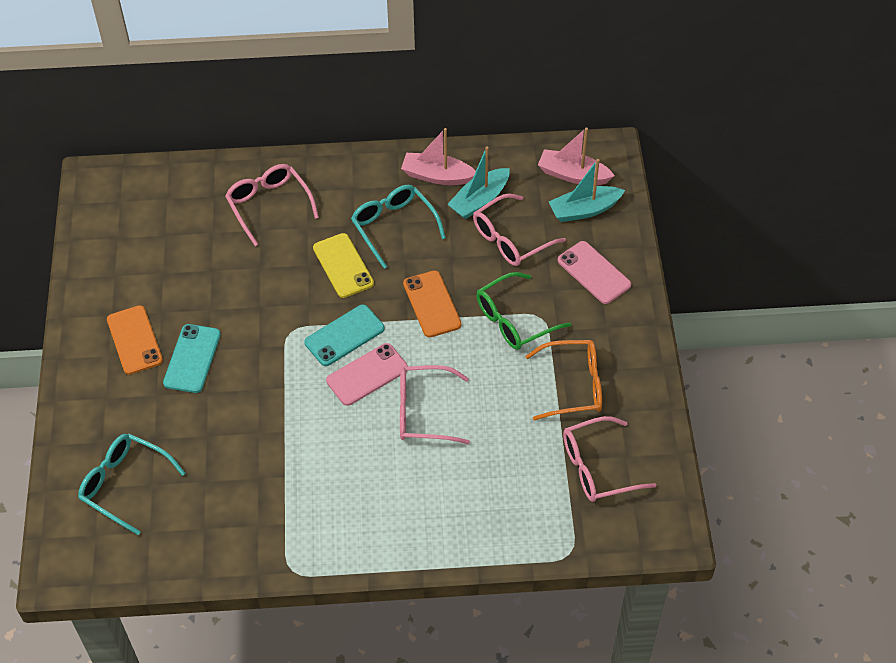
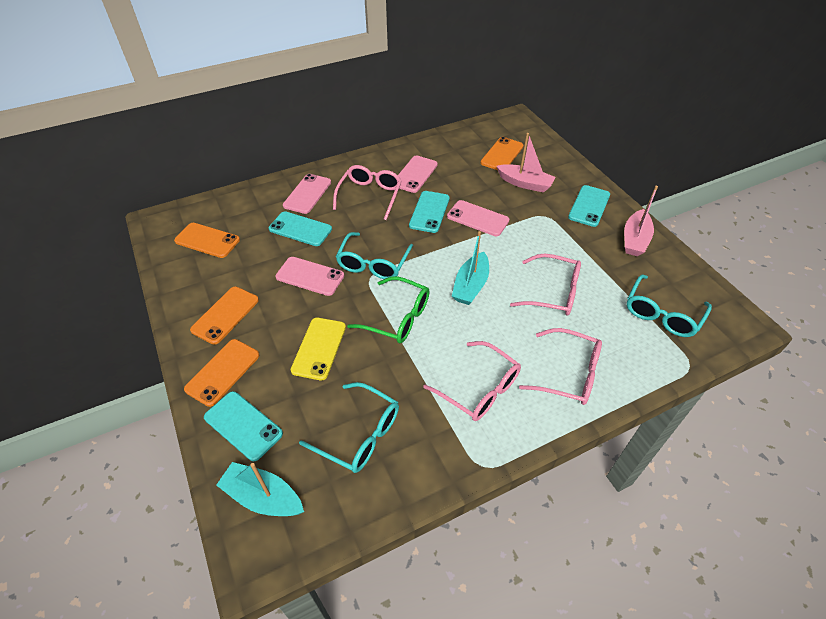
orange glasses: [525,340,602,420] = 1 -> none = 0
orange phone: [107,305,163,375] [403,270,461,338] = 2 -> [174,223,240,258] [184,339,259,407] [190,287,259,344] [480,137,523,170] = 4
pink phone: [326,343,408,406] [558,241,631,304] = 2 -> [275,257,344,296] [283,174,331,214] [398,156,438,193] [447,200,509,236] = 4
turquoise glasses: [78,434,186,535] [351,185,446,269] = 2 -> [299,382,399,473] [336,232,413,279] [627,275,712,337] = 3
turquoise phone: [163,324,221,393] [304,305,384,366] = 2 -> [204,391,283,461] [269,211,332,246] [409,191,450,233] [568,185,610,227] = 4

